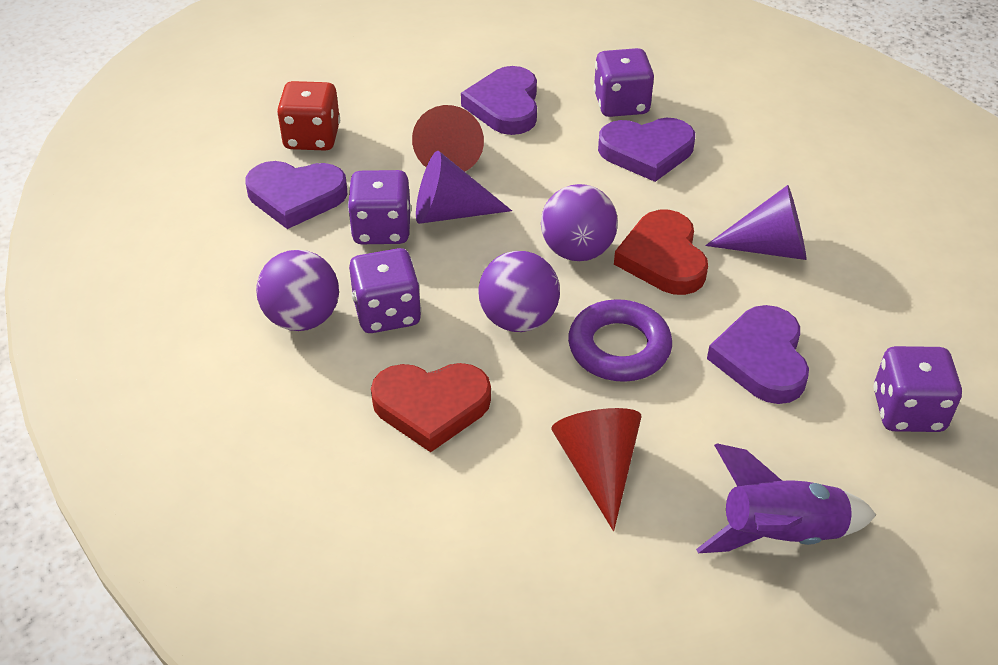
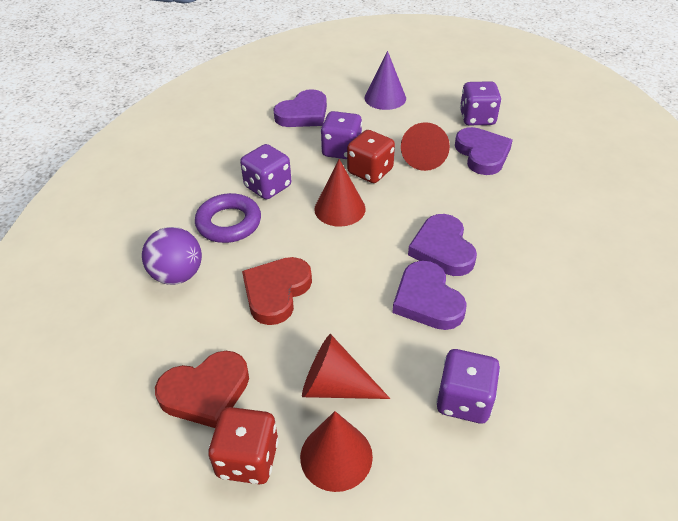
purple ball: [256,250,339,331] [478,251,560,332] [541,184,618,261] = 3 -> [142,227,202,285] = 1
purple cone: [416,151,512,224] [705,185,807,260] = 2 -> [365,51,406,110] = 1
purple rocket: [696,443,876,553] = 1 -> none = 0
red cone: [412,105,484,172] [551,408,642,531] = 2 -> [300,411,373,492] [302,334,390,399] [314,159,366,227] [401,122,450,171] = 4
red dice: [277,81,340,151] = 1 -> [208,407,279,484] [347,130,395,183] = 2

